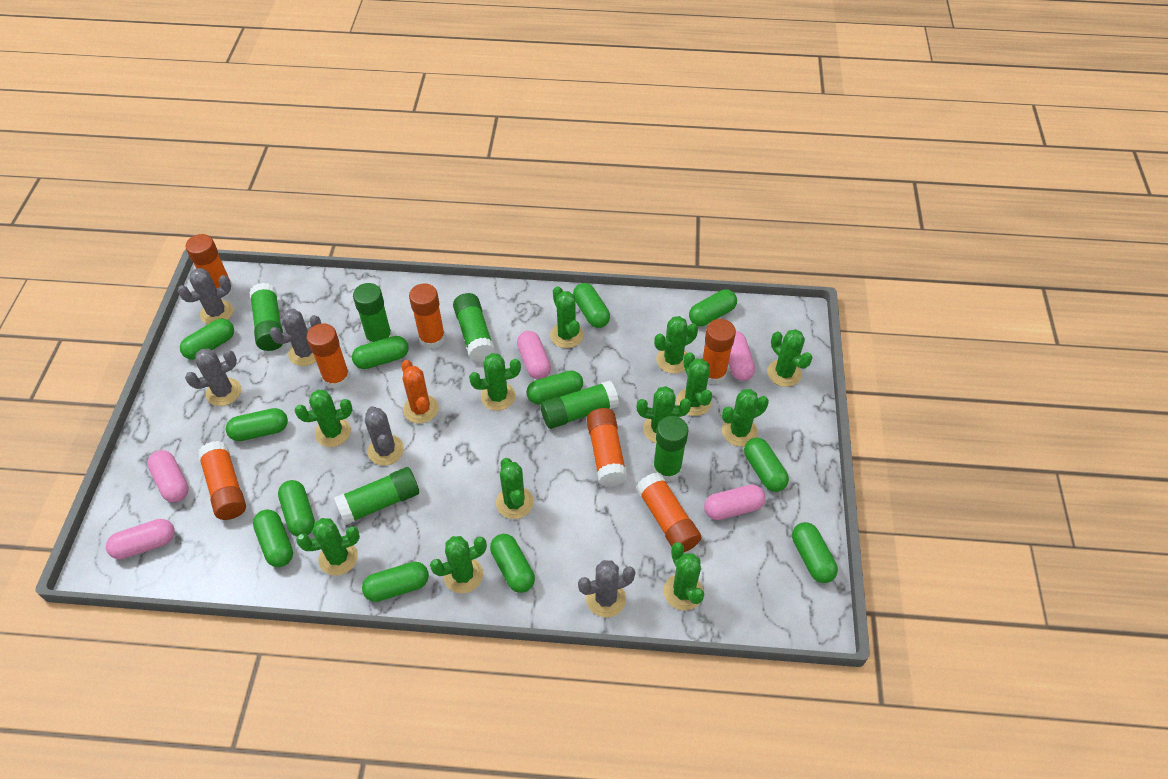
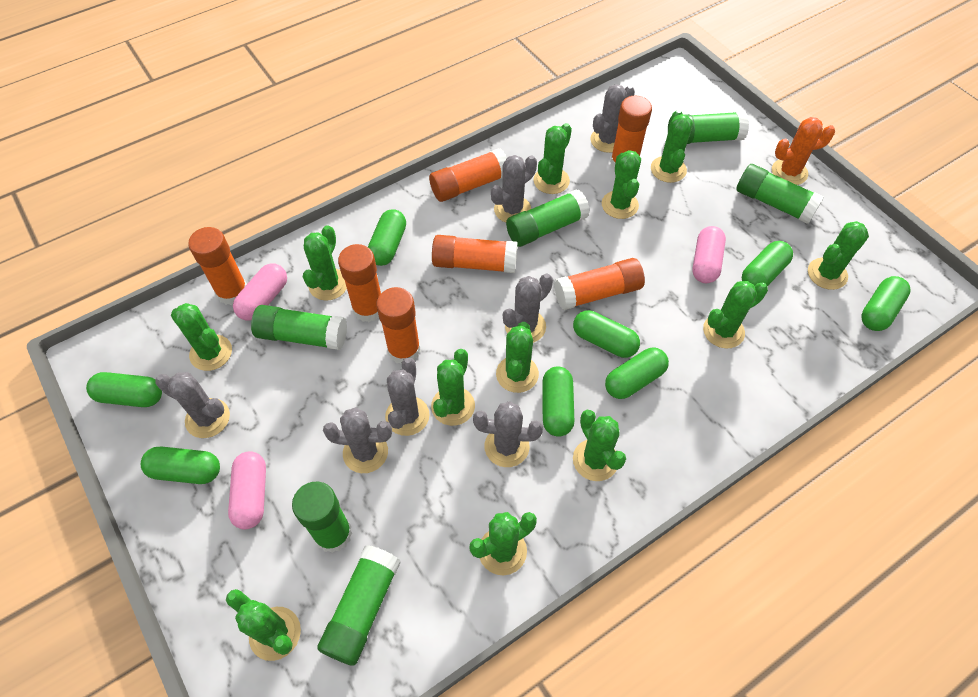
green capsule: [180,319,234,360] [226,408,288,441] [253,510,293,567] [278,480,315,537] [352,336,409,369] [362,562,429,602] [490,534,535,593] [526,370,583,405] [573,283,610,328] [689,289,737,326] [744,438,789,492] [792,522,838,583] = 12 -> [86,372,162,407] [141,447,220,484] [368,209,406,266] [542,367,574,437] [573,310,640,358] [605,347,669,399] [742,241,793,286] [861,276,910,331] = 8
grey cactus: [178,268,233,324] [185,349,241,406] [270,309,321,366] [365,406,404,466] [578,560,636,617] = 5 -> [156,372,230,438] [323,407,392,473] [385,358,430,436] [473,401,543,467] [491,155,537,222] [503,273,553,343] [591,84,635,153] = 7
pink capsule: [106,519,175,559] [147,450,189,502] [517,331,551,379] [704,484,766,520] [728,331,755,381] = 5 -> [228,451,266,529] [233,263,287,321] [692,226,726,283] = 3

